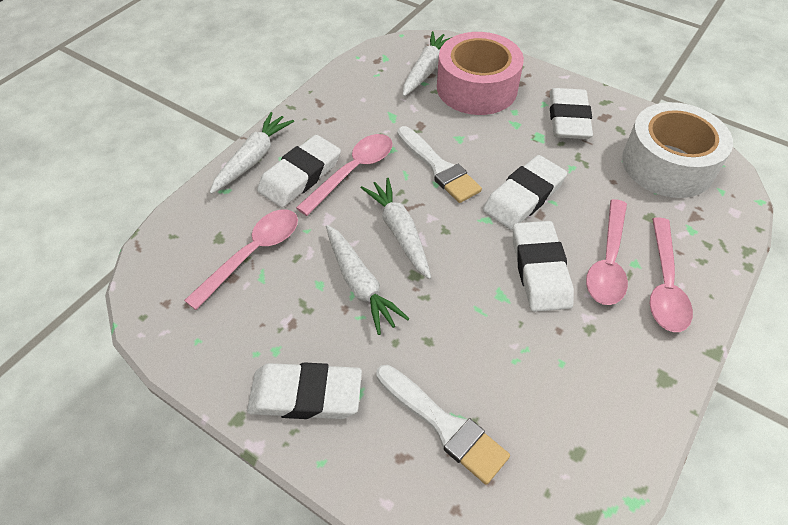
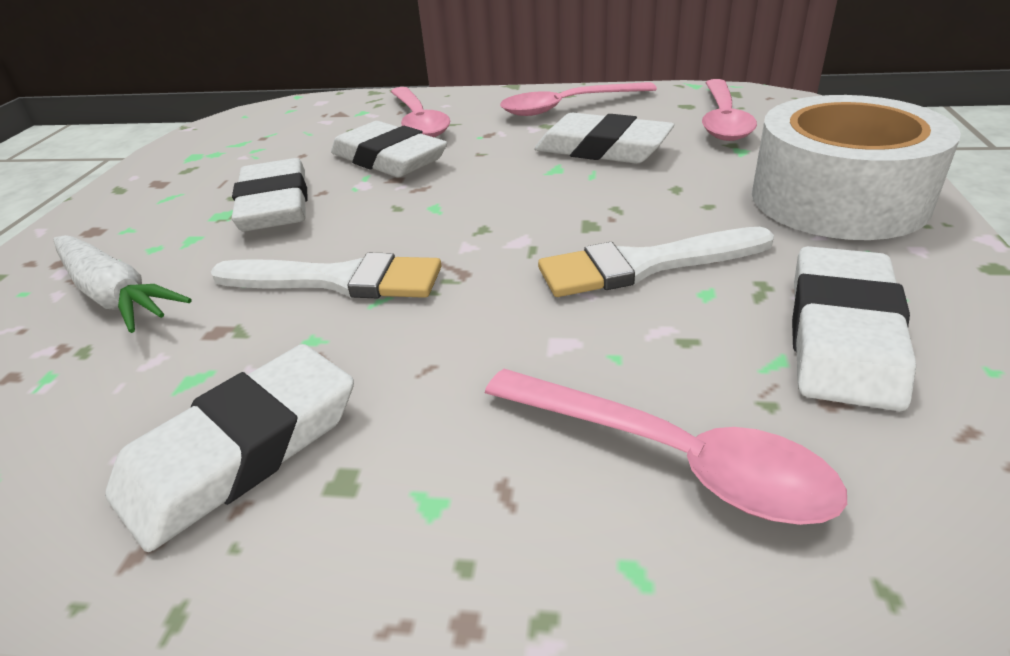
pink tape: [437,32,524,115] = 1 -> none = 0
white carrot: [210,112,294,194] [326,225,410,335] [361,178,431,279] [403,31,452,96] = 4 -> [53,235,192,333] = 1

